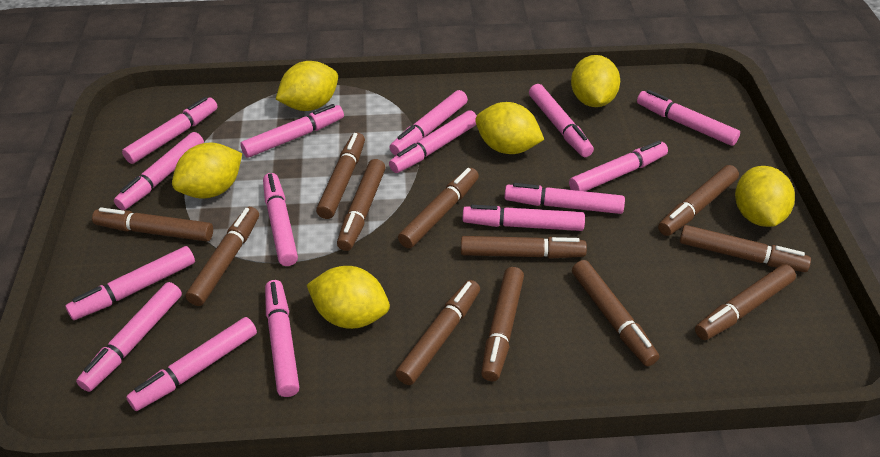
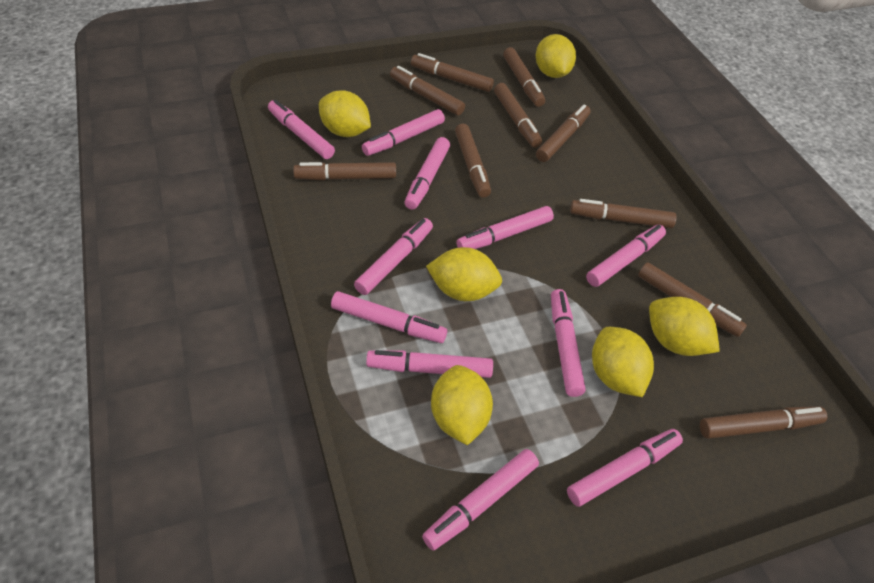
brown marker: [92,208,213,242] [186,207,259,306] [316,133,365,219] [337,159,386,251] [395,280,480,385] [398,168,479,248] [461,236,587,259] [481,267,524,381] [572,260,659,366] [658,165,739,236] [679,225,811,272] [695,264,796,340] = 12 -> [293,162,396,180] [390,66,465,116] [411,53,494,92] [455,124,491,198] [494,83,542,147] [503,47,545,107] [536,104,591,162] [570,199,677,228] [638,262,747,337] [700,406,827,439] = 10
pink marker: [66,246,195,320] [76,282,182,392] [114,132,204,210] [122,97,218,164] [126,317,257,411] [240,104,344,158] [263,173,298,266] [265,280,299,397] [389,90,468,156] [389,110,477,173] [463,205,585,231] [504,183,625,214] [529,84,594,157] [569,141,668,191] [637,90,740,146] = 15 -> [268,100,335,159] [331,291,447,343] [354,218,433,295] [362,109,445,156] [366,350,493,378] [404,137,450,210] [422,449,539,551] [456,206,554,249] [551,289,586,397] [567,429,683,507] [586,224,666,287] = 11

